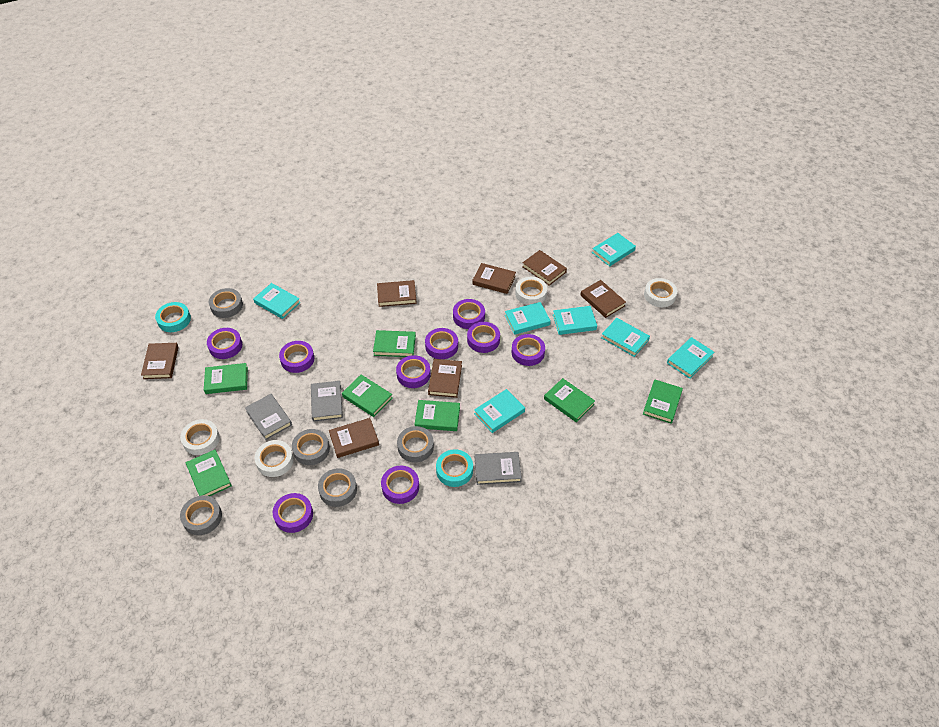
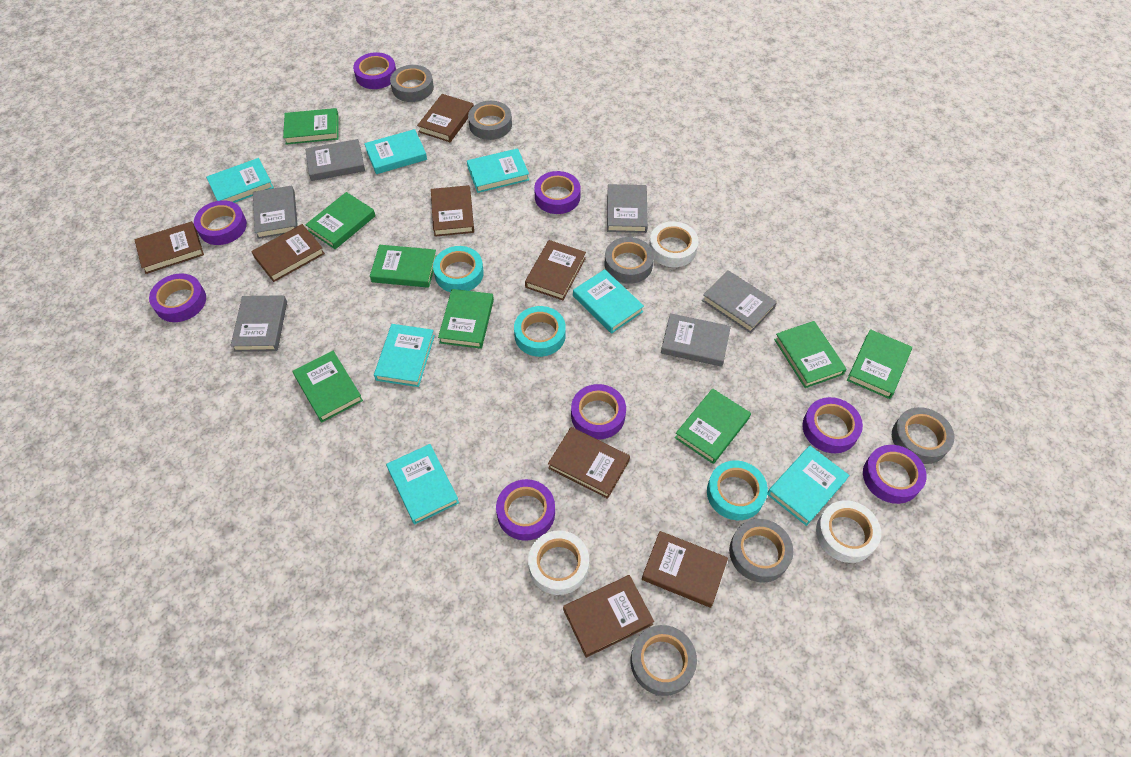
brown book: [141,343,179,379] [329,418,379,458] [377,280,417,307] [428,359,462,398] [472,263,516,294] [522,250,567,286] [581,280,626,318] = 7 -> [134,221,204,274] [251,224,325,282] [417,94,474,142] [431,185,474,237] [525,240,586,300] [548,427,630,499] [563,575,654,658] [642,531,728,608] = 8
green book: [186,449,232,496] [204,363,248,394] [342,375,393,417] [373,330,416,357] [415,400,460,431] [544,378,595,422] [643,379,683,424] = 7 -> [283,108,339,145] [292,351,363,422] [305,192,375,249] [370,245,437,288] [438,289,494,349] [675,388,751,464] [774,321,846,388] [847,329,912,399] = 8
grey book: [245,394,292,440] [311,381,343,422] [475,452,522,485] = 3 -> [230,295,287,352] [253,185,298,239] [305,139,365,181] [607,184,648,233] [661,313,731,367] [702,270,777,333] = 6
grey tape: [180,495,222,535] [209,288,243,318] [292,429,330,465] [318,468,357,507] [397,426,434,463] = 5 -> [390,65,434,102] [468,101,512,140] [604,237,654,284] [631,625,697,696] [729,519,793,583] [892,407,954,464] = 6
purple tape: [207,328,242,359] [273,493,313,533] [279,341,314,373] [381,466,419,504] [396,355,431,388] [425,328,458,359] [453,299,485,329] [467,322,500,353] [512,334,545,366] = 9 -> [149,273,206,322] [194,200,247,245] [353,52,396,89] [496,479,555,541] [534,171,581,214] [571,384,626,439] [802,397,863,453] [863,445,927,504] = 8
turquoise tape: [155,302,191,332] [436,449,473,487] = 2 -> [433,246,484,292] [514,306,566,357] [707,460,768,520] = 3
white tape: [180,419,220,455] [255,440,294,477] [515,277,547,305] [644,278,677,307] = 4 -> [528,530,589,595] [649,222,699,267] [816,500,881,563] = 3

